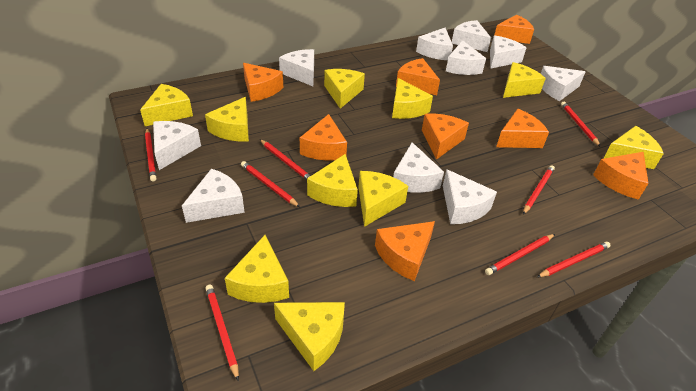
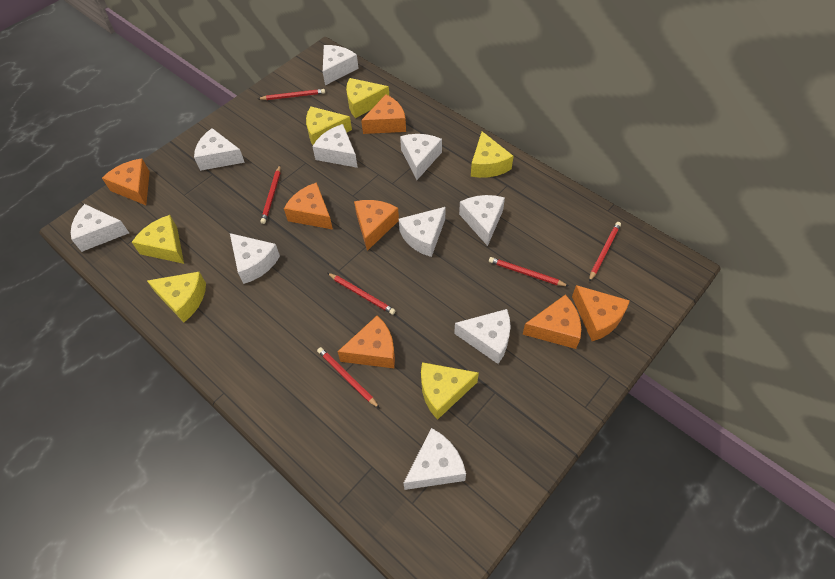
orange cheese: [243,63,283,102] [300,114,347,161] [375,221,435,281] [396,58,440,95] [422,114,469,160] [494,15,534,44] [496,109,549,148] [593,152,649,200] = 8 -> [102,158,150,205] [284,182,333,230] [337,315,395,368] [354,200,399,251] [361,94,406,134] [523,295,581,349] [572,285,630,341] = 7
red pencil: [145,128,156,181] [205,285,239,381] [241,161,300,207] [260,139,311,180] [485,234,555,275] [523,165,555,214] [537,242,611,277] [561,102,601,147] = 8 -> [258,89,325,100] [260,165,281,224] [317,347,379,408] [328,273,396,315] [489,257,568,286] [589,222,621,282] = 6
yellow cheese: [140,84,193,126] [205,97,249,141] [225,235,289,303] [274,302,345,371] [307,154,358,207] [324,69,365,109] [358,171,408,227] [392,78,433,119] [503,62,546,98] [603,126,664,169] = 10 -> [132,215,184,264] [147,272,206,322] [306,106,352,145] [346,78,389,118] [421,362,479,420] [471,131,513,178] = 6

